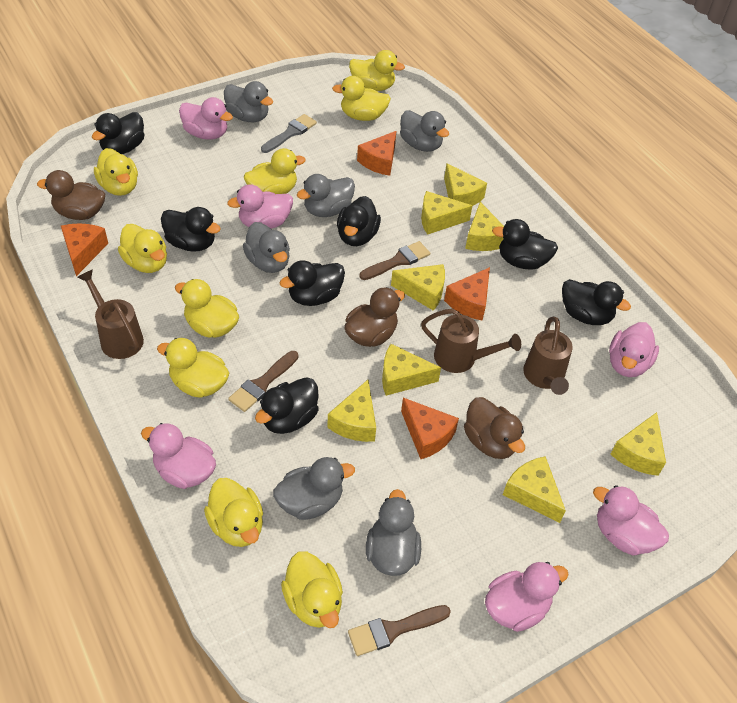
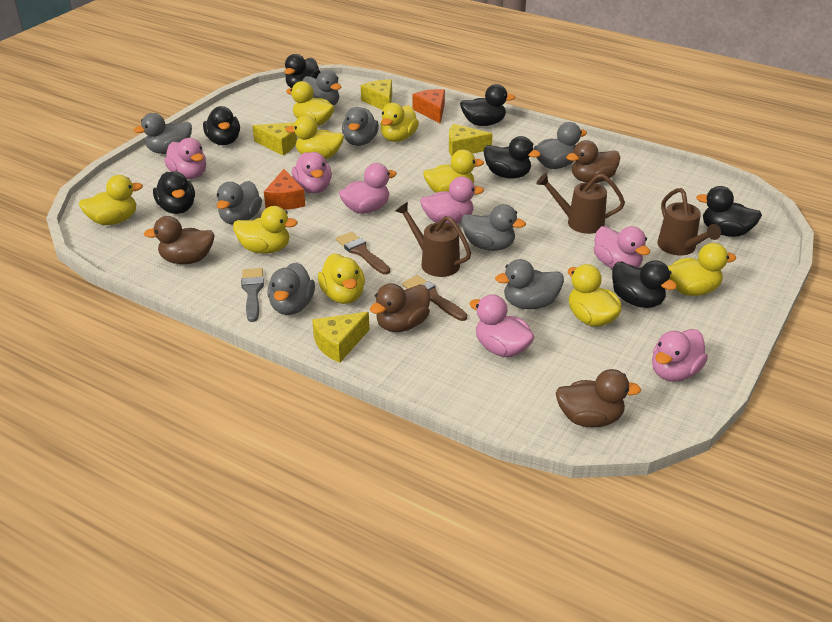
brown brush: [228,351,298,412] [348,605,451,656] [359,241,430,280] = 3 -> [336,232,390,275] [402,275,467,321] = 2
brown duck: [37,170,105,220] [345,287,405,347] [464,397,525,459] = 3 -> [144,216,215,264] [370,283,430,332] [556,369,641,428] [566,140,620,183] = 4
grey duck: [224,81,273,122] [243,222,290,273] [273,457,355,520] [297,174,355,217] [366,489,421,576] [400,110,449,152] = 6 -> [133,113,192,154] [217,181,262,224] [268,262,315,315] [303,70,341,106] [342,107,379,146] [461,204,526,251] [495,259,564,309] [533,122,587,169] = 8
orange cheese: [61,223,108,276] [357,131,396,176] [401,398,459,459] [444,267,490,321] = 4 -> [264,169,305,210] [413,89,445,124] = 2
pink duck: [141,423,216,489] [179,97,233,140] [227,184,293,229] [485,562,569,632] [593,485,669,556] [609,322,659,377] = 6 -> [164,138,206,179] [292,152,332,193] [339,163,397,214] [420,177,484,224] [469,294,535,357] [594,226,650,269] [652,329,708,382] = 7
yellow cheese: [327,380,376,442] [382,344,441,396] [391,264,445,311] [421,191,472,235] [444,163,487,206] [465,202,504,251] [503,456,566,523] [610,412,666,476] = 8 -> [252,122,297,155] [312,312,369,363] [361,79,392,110] [449,124,493,157] = 4

